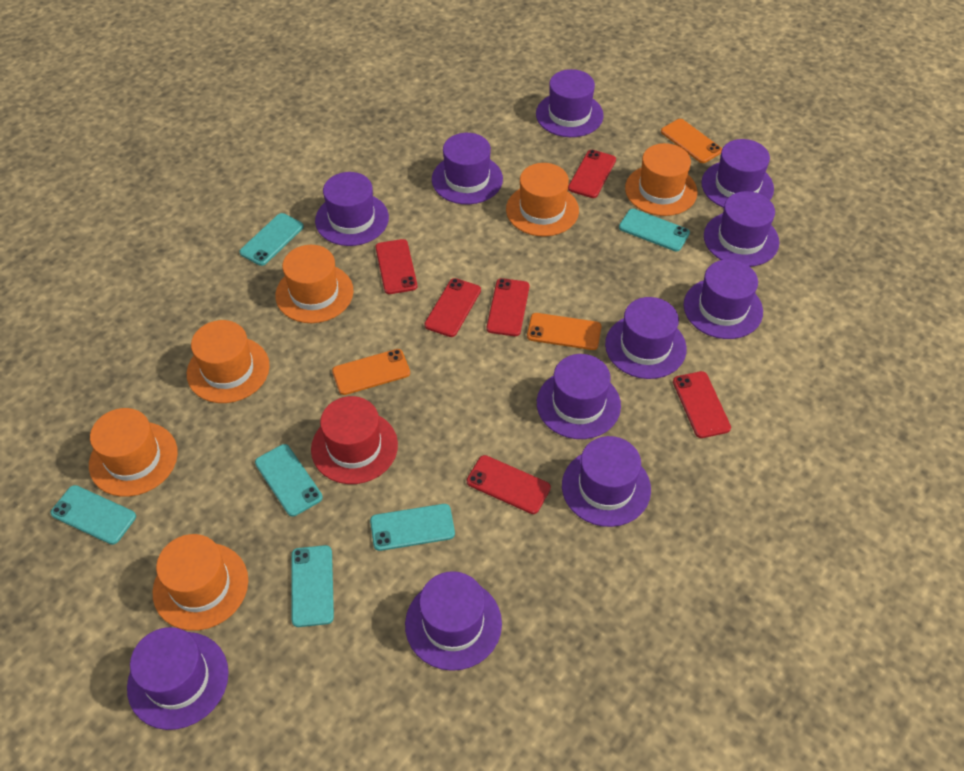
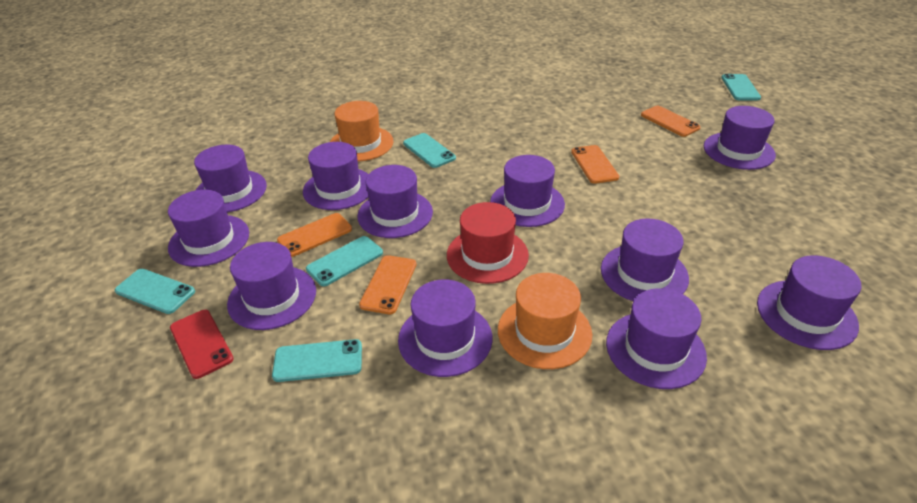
orange hat: [89,408,178,497] [153,534,248,631] [187,320,270,403] [275,245,353,323] [506,163,579,236] [625,143,698,216] = 6 -> [330,101,393,162] [498,273,592,369] = 2
orange phone: [332,349,410,395] [527,313,601,350] [661,119,722,163] = 3 -> [277,213,352,257] [359,255,416,314] [571,145,619,184] [641,106,701,137] = 4
red phone: [375,239,417,294] [424,278,481,337] [467,455,551,514] [487,278,529,336] [568,150,616,198] [673,371,731,438] = 6 -> [170,310,234,379] = 1
turquoise phone: [51,485,136,545] [239,213,304,266] [255,444,323,517] [291,545,334,627] [370,504,455,551] [619,209,690,251] = 6 -> [115,269,195,314] [272,339,362,382] [306,236,383,286] [403,133,456,168] [721,74,761,100] = 5

